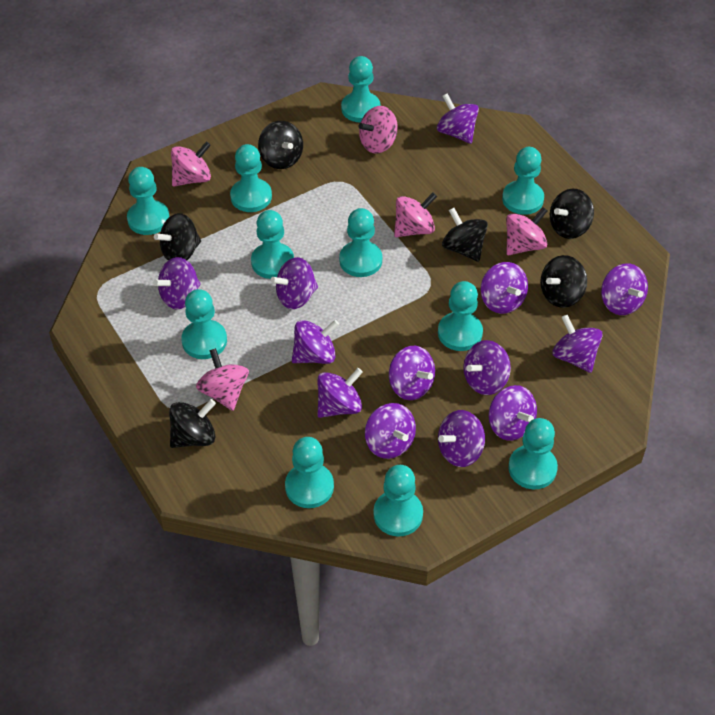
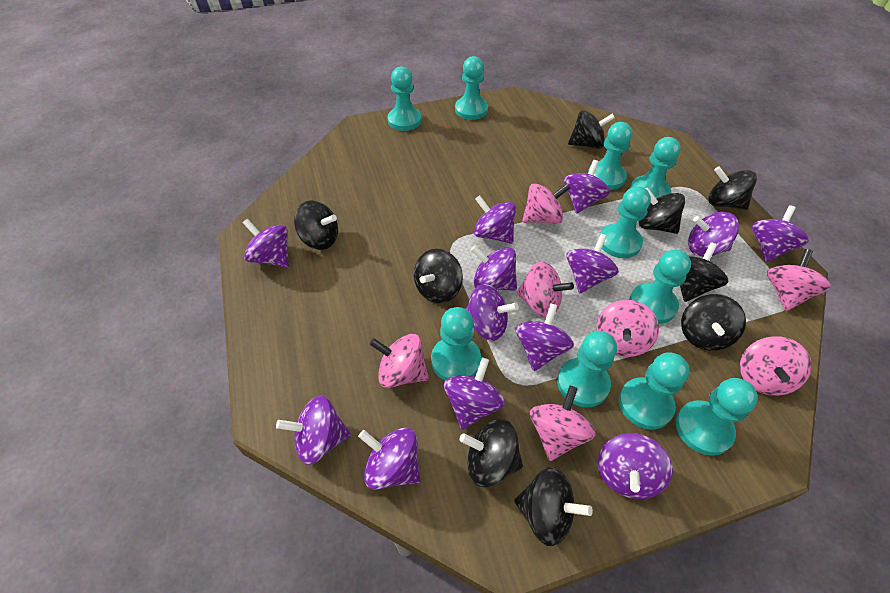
black spinning top: [154,213,201,260] [169,399,216,448] [258,121,303,169] [442,208,488,262] [540,255,587,308] [550,188,594,239] = 6 -> [294,200,338,250] [414,249,463,303] [459,419,523,487] [514,467,593,546] [568,110,615,149] [639,188,685,234] [680,242,728,302] [681,294,746,351] [708,166,757,210] = 9
pink spinning top: [171,141,211,187] [196,348,249,411] [359,106,398,154] [394,193,437,237] [506,207,547,255] = 5 -> [370,334,429,388] [517,262,574,317] [522,183,570,224] [530,386,595,461] [596,300,659,357] [740,336,812,396] [767,249,831,311] = 7
turquoise pawn: [127,167,170,235] [181,289,227,359] [230,144,272,212] [251,210,294,279] [285,437,334,508] [339,208,382,277] [341,56,380,122] [373,465,423,536] [438,281,483,351] [502,147,544,215] [508,418,558,489] = 11 -> [388,66,422,131] [431,307,481,380] [455,56,488,120] [557,331,617,408] [588,122,632,190] [599,186,651,258] [619,352,689,430] [629,249,691,324] [630,137,681,203] [676,378,758,456] = 10

